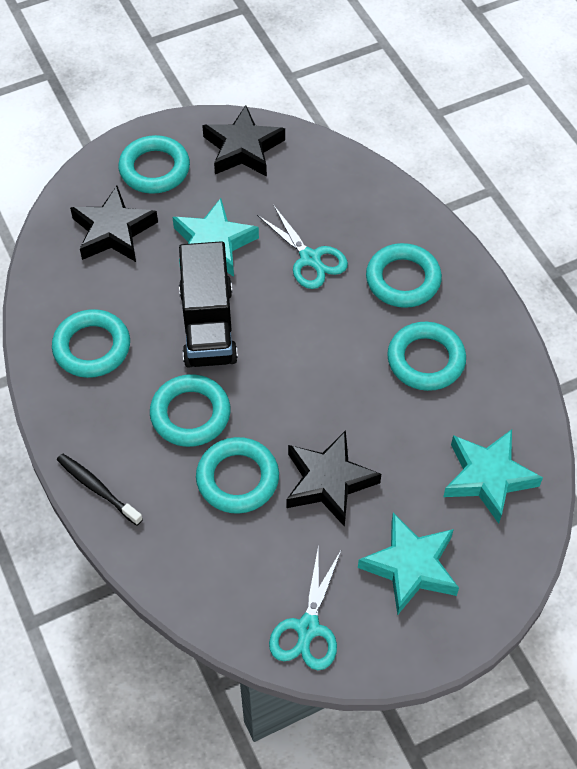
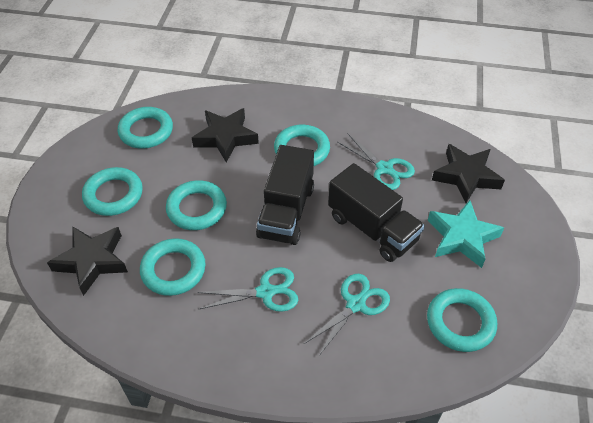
black toothbrush: [57,453,143,526] = 1 -> none = 0
black truck: [179,241,238,368] = 1 -> [256,145,314,245] [328,163,425,262] = 2
turquoise scissors: [257,205,348,289] [269,544,341,670] = 2 -> [197,267,298,312] [304,274,390,357] [338,134,415,190] = 3
turquoise star: [173,198,259,277] [358,513,459,615] [443,429,543,524] = 3 -> [428,200,504,268] = 1

